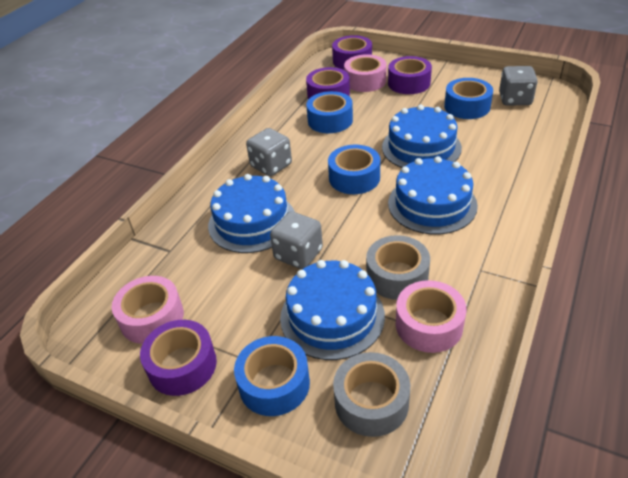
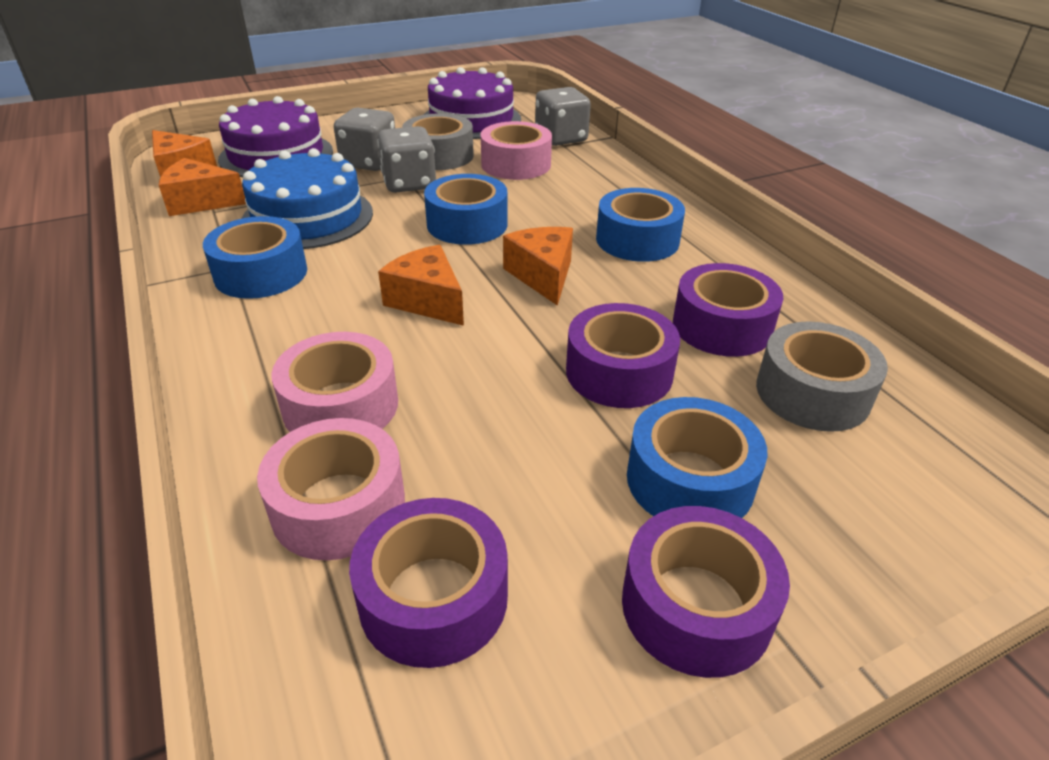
blue cake: [208,174,295,253] [280,260,385,360] [382,105,462,168] [388,156,478,235] = 4 -> [241,148,373,249] = 1
orange cheese: none = 0 -> [152,130,217,178] [159,158,246,216] [378,245,464,326] [503,227,573,306] = 4
purple cake: none = 0 -> [218,96,333,177] [424,67,521,139] = 2

